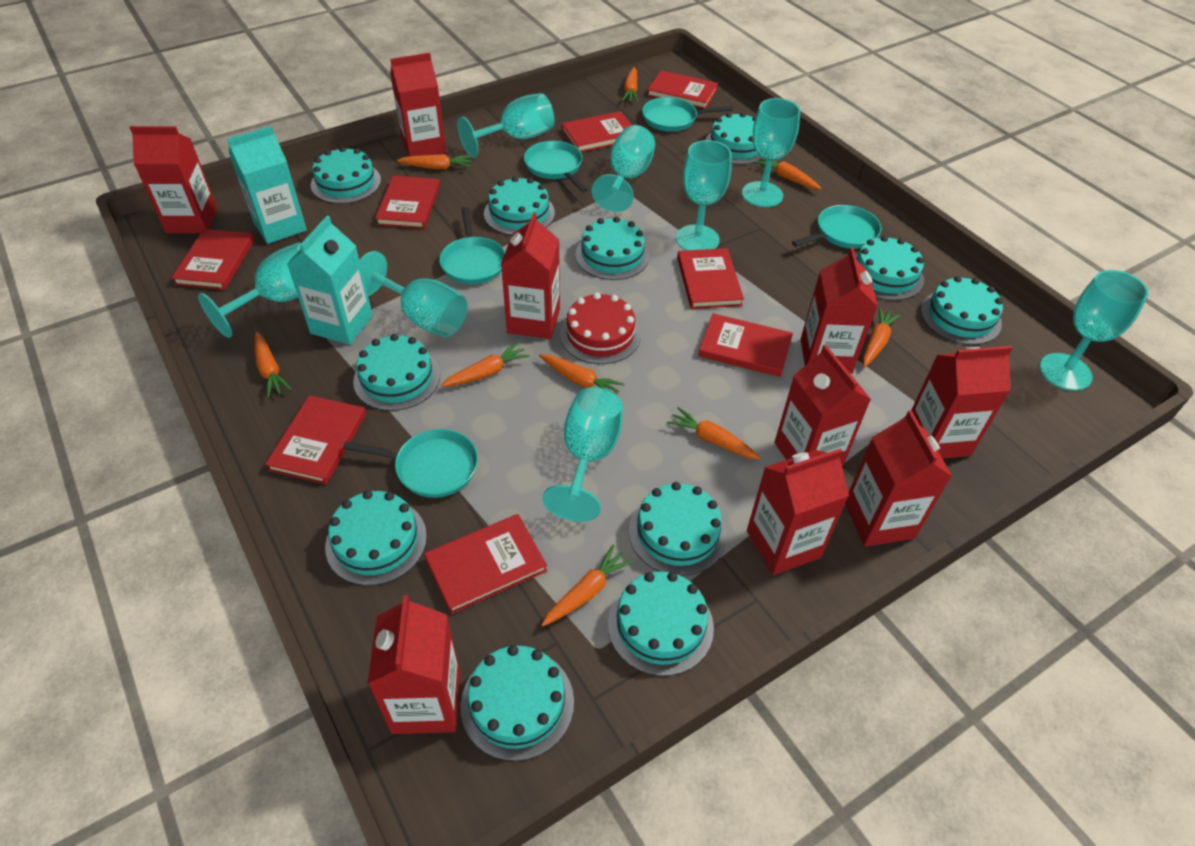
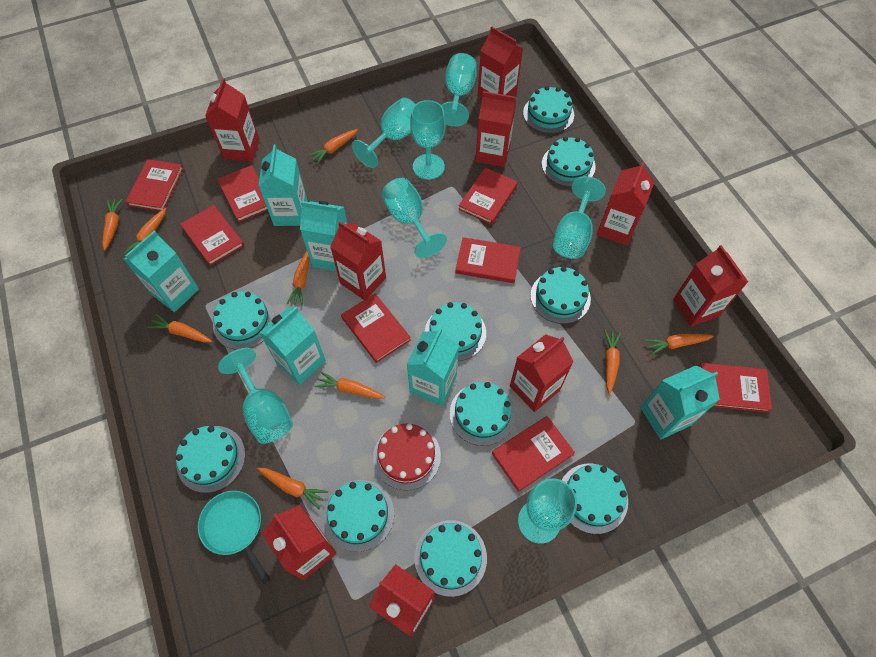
turquoise cake: [311,147,381,204] [325,490,427,586] [353,334,440,411] [460,645,574,761] [484,176,555,235] [575,217,650,280] [608,572,714,676] [629,482,727,576] [705,112,762,164] [856,236,924,301] [921,276,1003,345] = 11 -> [176,426,245,493] [213,291,275,350] [324,480,394,552] [414,520,487,597] [425,302,486,361] [450,382,515,446] [523,86,574,133] [530,266,591,324] [542,137,596,187] [562,463,628,534] = 10
turquoise carton: [227,126,307,244] [287,216,373,345] = 2 -> [123,230,199,312] [258,145,308,226] [259,307,326,385] [300,201,347,271] [407,328,459,406] [641,365,720,440] = 6
turquoise goblet: [198,242,301,338] [359,251,468,337] [457,93,555,158] [542,387,624,522] [592,125,655,212] [676,140,732,250] [742,98,800,207] [1040,270,1148,391] = 8 -> [218,348,293,444] [352,98,415,168] [382,178,447,258] [410,100,446,180] [441,53,477,127] [518,479,577,544] [553,176,606,259] = 7
turquoise pan: [343,429,478,498] [439,207,505,284] [524,141,588,192] [642,97,733,132] [792,205,881,249] = 5 -> [198,491,270,584] = 1

